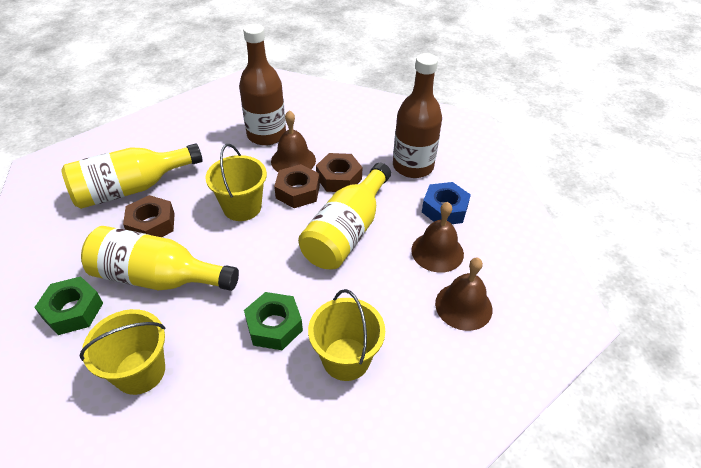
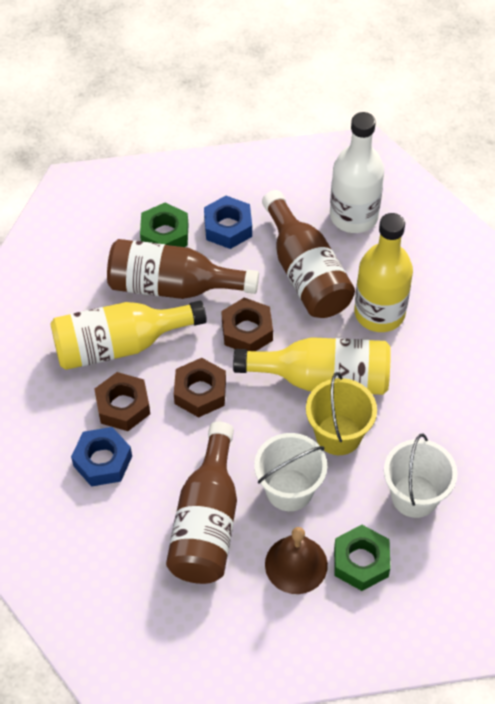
blue nut: [422,182,471,224] = 1 -> [71,427,132,487] [204,196,252,249] = 2
brown bell: [271,110,316,172] [411,202,464,273] [435,257,492,331] = 3 -> [265,527,328,594] = 1
brown bottle: [239,24,286,146] [393,53,442,178] = 2 -> [107,239,259,299] [166,422,237,584] [262,190,355,318] = 3
white bottle: none = 0 -> [330,112,384,233] = 1
white bucket: none = 0 -> [254,433,327,511] [384,434,457,518] = 2
yellow bucket: [80,309,166,395] [206,144,267,221] [308,289,385,381] = 3 -> [306,372,377,455] = 1

